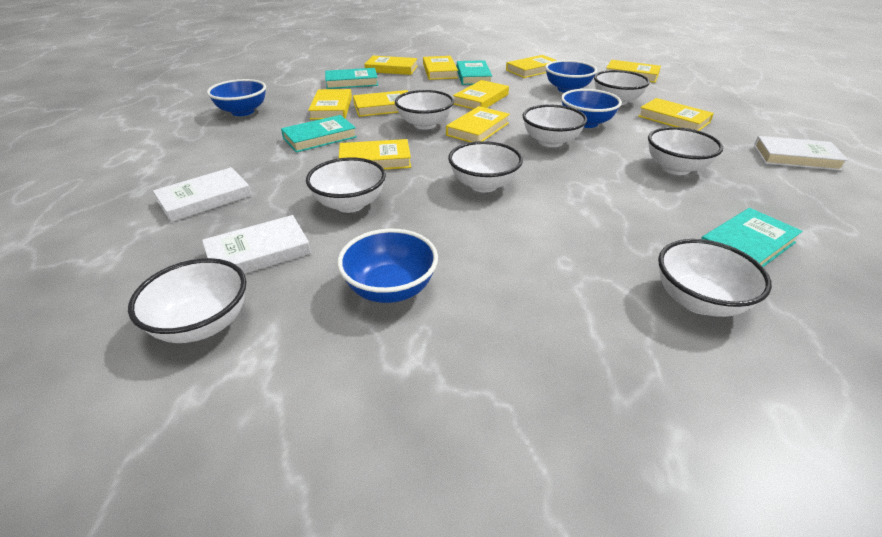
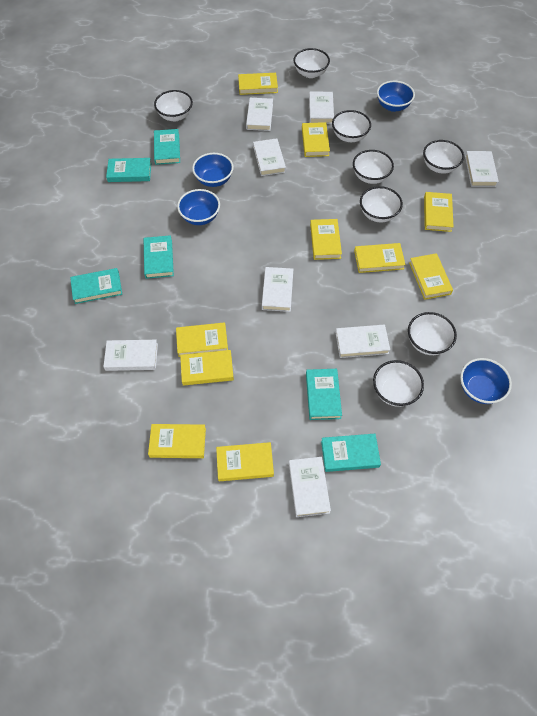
turquoise book: [281,115,357,153] [325,68,378,89] [457,60,492,85] [701,208,802,267] = 4 -> [70,268,122,304] [106,158,151,182] [144,235,174,279] [154,129,180,165] [306,369,342,420] [321,434,381,472] = 6
white book: [153,167,252,222] [202,215,311,274] [754,136,848,171] = 3 -> [103,340,158,371] [246,98,273,131] [253,138,286,176] [262,267,293,312] [289,457,331,517] [309,91,334,124] [336,325,390,358] [465,151,499,187] = 8

